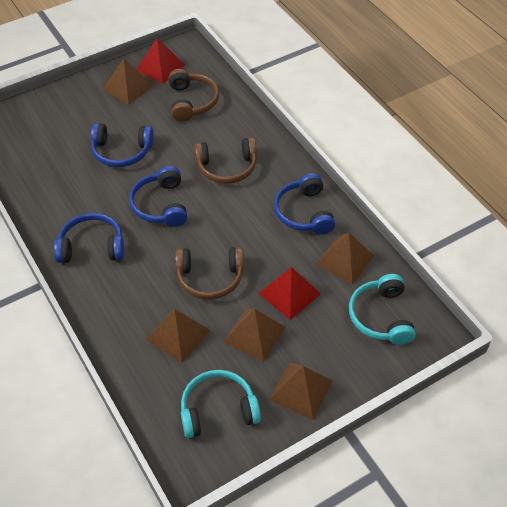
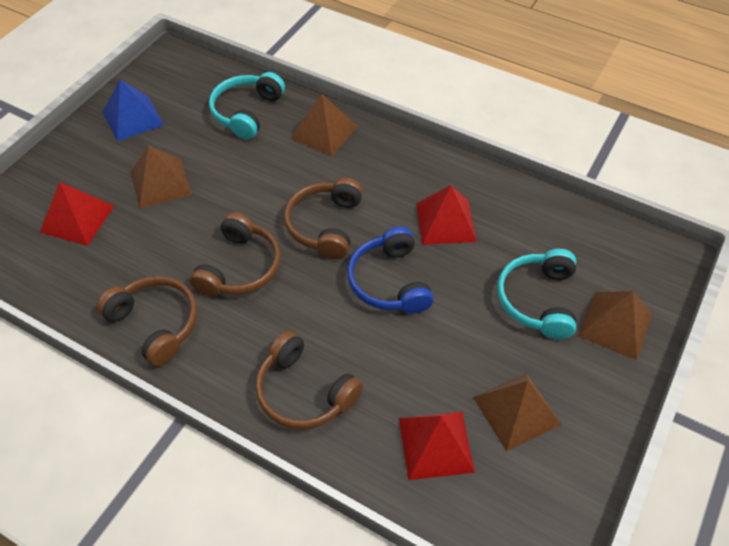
blue headphones: [54,213,124,263] [91,123,154,167] [129,166,187,227] [274,173,335,235] = 4 -> [347,226,434,314] = 1
blue pyramid: none = 0 -> [103,80,164,141] = 1
brown headphones: [169,69,219,122] [175,247,244,299] [194,137,257,184] = 3 -> [97,276,197,366] [190,212,280,297] [255,331,363,429] [284,178,363,259] = 4
brown pyramid: [102,58,154,105] [146,308,210,363] [223,308,286,362] [269,362,332,420] [315,233,374,285] = 5 -> [130,145,192,208] [290,94,357,156] [473,373,561,451] [578,291,652,360] = 4
red pyramid: [136,39,185,84] [258,267,321,320] = 2 -> [40,182,114,246] [399,411,475,480] [416,185,477,245] = 3

